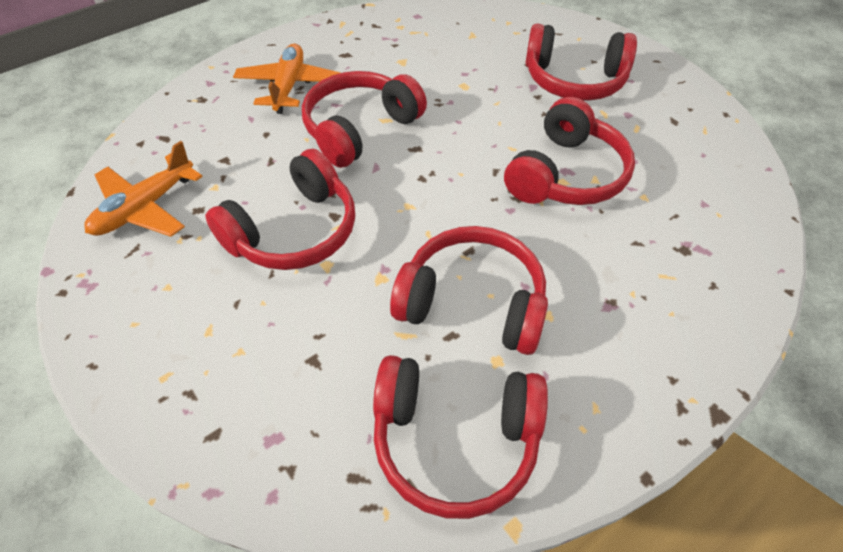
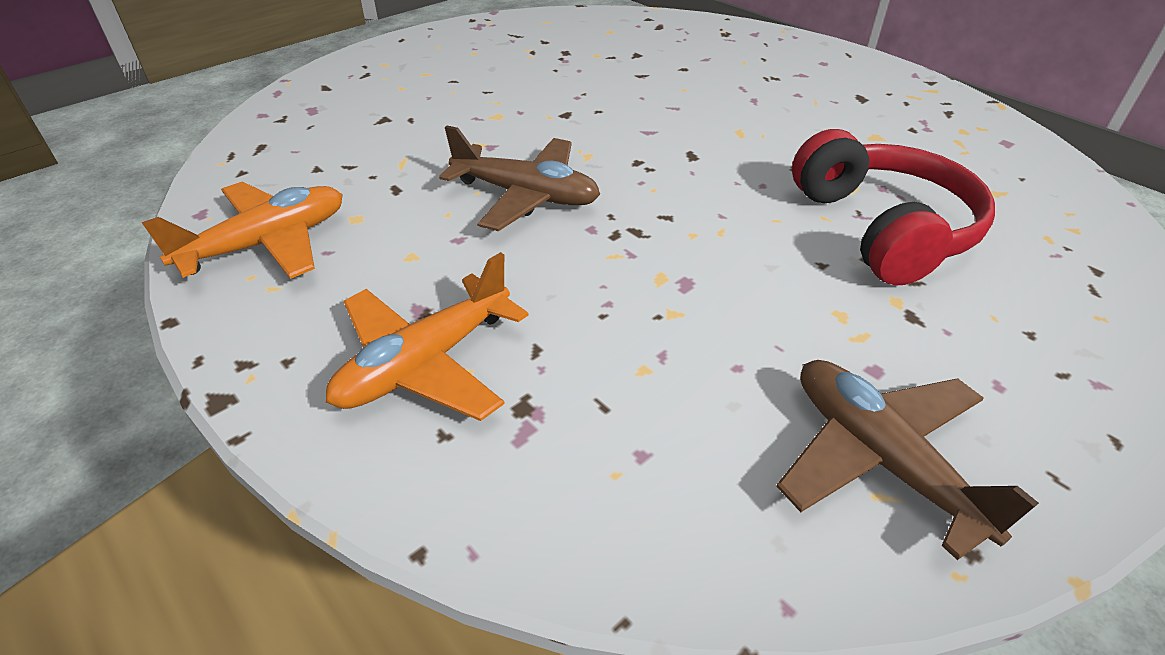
brown plane: none = 0 -> [439,126,600,231] [776,360,1039,560] = 2
red headphones: [205,149,355,270] [302,71,427,168] [373,355,548,519] [390,226,548,355] [504,97,635,205] [525,24,637,101] = 6 -> [792,129,995,286] = 1

